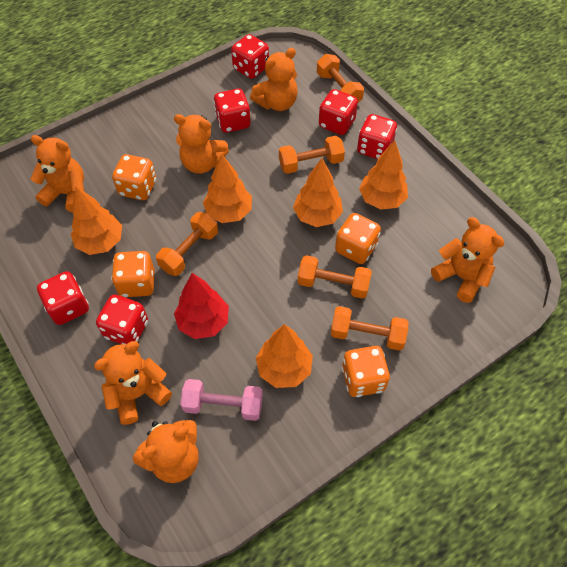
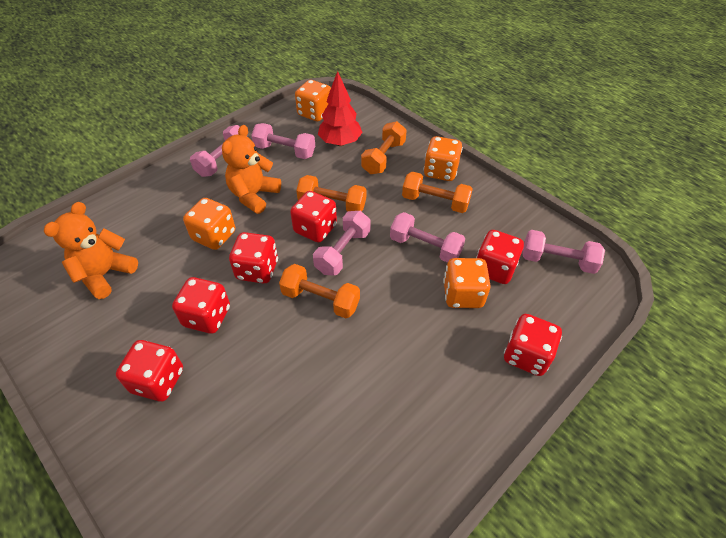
orange dumbbell: [156,212,218,276] [279,136,345,174] [298,255,372,299] [317,54,364,103] [331,306,408,351] = 5 -> [279,264,360,318] [296,175,366,212] [361,121,407,174] [402,172,473,213] = 4
orange teddy bear: [31,135,84,213] [94,341,172,425] [133,420,199,483] [174,114,229,174] [250,48,298,111] [431,217,504,303] = 6 -> [44,202,138,299] [222,125,281,214] = 2
orange tree: [71,186,122,255] [203,154,252,223] [256,324,313,388] [293,158,343,227] [359,140,408,210] = 5 -> none = 0
pink dumbbell: [180,379,263,421] = 1 -> [190,125,240,177] [251,123,315,159] [313,211,371,275] [390,212,465,263] [522,230,605,274] = 5

